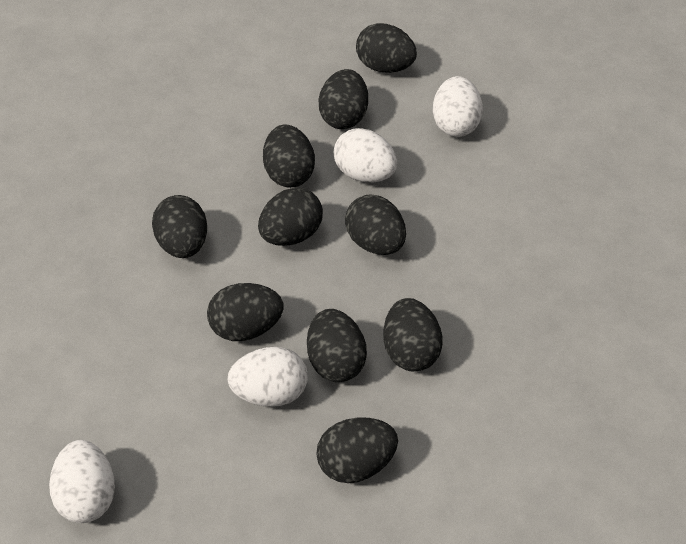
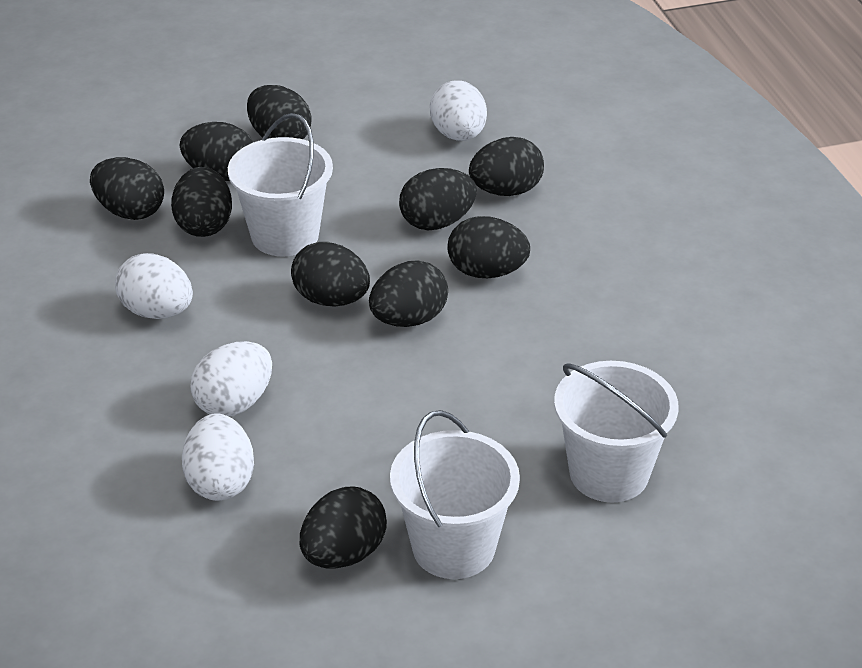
white bucket: none = 0 -> [228,113,333,256] [390,410,520,579] [554,361,679,503] = 3

